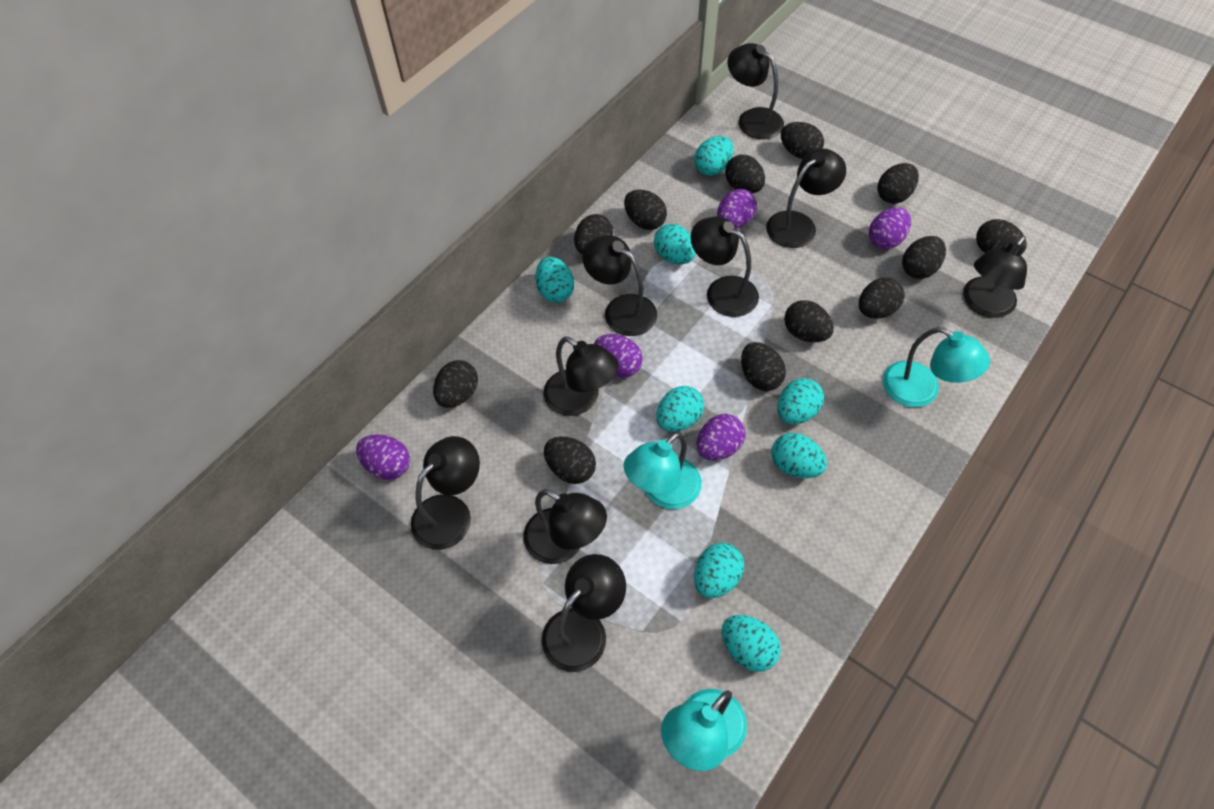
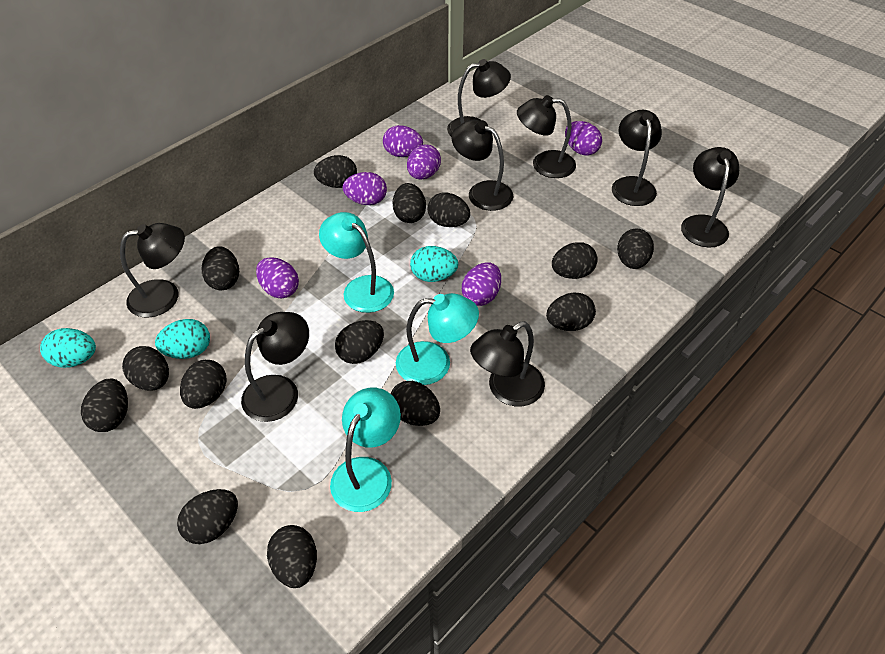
black egg: [433,360,478,408] [544,437,596,484] [574,214,613,255] [624,190,667,230] [725,155,765,193] [741,342,786,391] [781,122,824,159] [784,300,834,342] [859,278,905,319] [877,163,919,204] [902,236,946,279] [976,219,1027,255] = 12 -> [81,379,128,432] [122,346,169,390] [177,489,238,544] [180,360,226,409] [202,246,239,290] [267,525,317,588] [314,155,357,188] [335,320,384,364] [390,381,440,426] [393,183,426,223] [428,192,470,227] [546,292,596,331] [552,242,598,279] [617,229,654,269] = 14
black lamp: [411,436,480,550] [523,489,607,564] [542,554,626,672] [543,336,619,416] [582,235,657,336] [691,217,759,317] [728,43,784,139] [766,148,846,248] [963,236,1027,318] = 9 -> [120,223,185,318] [241,312,309,422] [447,59,511,137] [451,120,514,211] [470,321,545,406] [517,95,576,178] [612,110,662,206] [681,147,739,247] = 8
purple egg: [356,434,410,480] [594,334,643,378] [696,414,746,461] [717,189,757,228] [869,207,911,249] = 5 -> [256,257,299,298] [343,172,387,205] [383,125,423,157] [407,144,441,179] [462,263,501,306] [565,121,602,156] = 6
turquoise egg: [535,257,574,303] [654,224,696,264] [656,386,704,432] [694,136,734,176] [694,543,744,598] [722,615,781,672] [772,433,827,478] [777,378,824,424] = 8 -> [40,328,96,368] [155,319,210,359] [410,246,458,282] = 3

